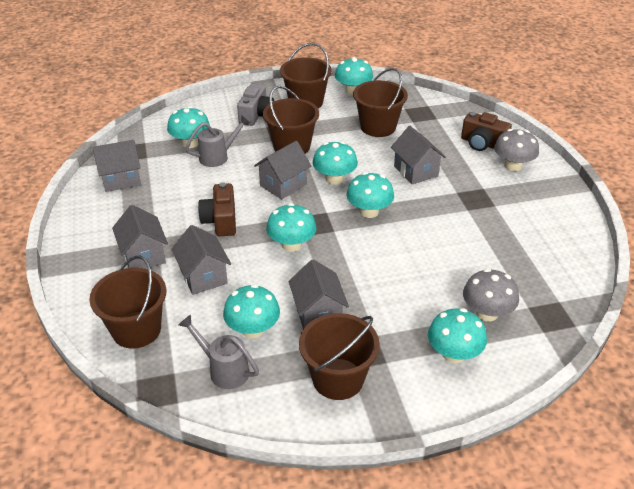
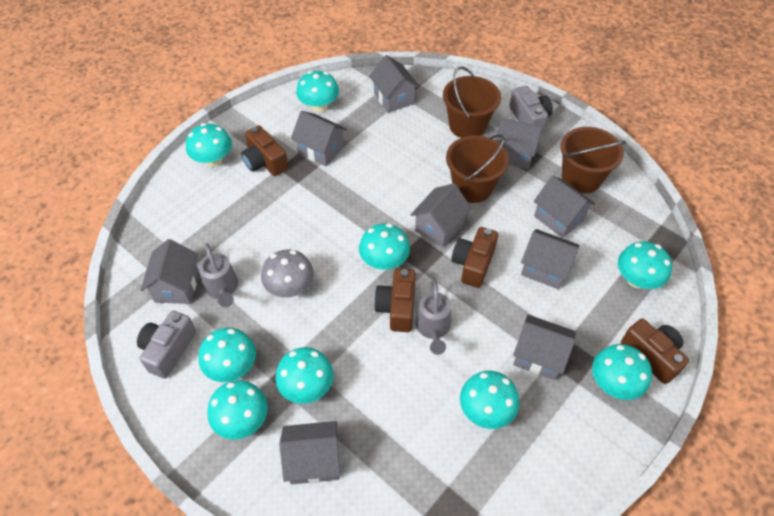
brown bucket: [89,256,166,349] [263,86,319,154] [280,43,332,109] [299,313,380,400] [353,68,408,137] = 5 -> [443,66,501,138] [446,134,509,203] [560,127,626,194] = 3
brown camera: [198,182,236,237] [461,112,512,151] = 2 -> [241,125,288,176] [374,268,416,332] [451,227,498,288] [621,319,689,384] = 4
grey camera: [237,84,274,126] = 1 -> [137,311,196,379] [509,86,553,133] = 2
grey house: [93,140,141,192] [112,205,168,269] [171,225,231,295] [254,141,311,200] [289,259,349,329] [391,126,446,184] = 6 -> [141,239,199,304] [279,421,340,485] [291,111,347,166] [369,55,420,113] [411,183,471,247] [495,118,542,169] [513,315,575,380] [521,229,579,289] [533,176,595,238] = 9
grey mushroom: [463,269,519,321] [494,129,539,171] = 2 -> [261,249,314,298] = 1
turquoise mushroom: [167,106,210,148] [223,284,280,338] [266,203,317,252] [313,141,358,185] [335,57,373,95] [347,172,394,218] [428,308,487,363] = 7 -> [186,123,232,167] [199,328,256,382] [208,380,268,440] [275,347,334,404] [296,71,339,112] [359,223,410,270] [460,371,519,429] [592,344,652,400] [618,241,672,289] = 9

